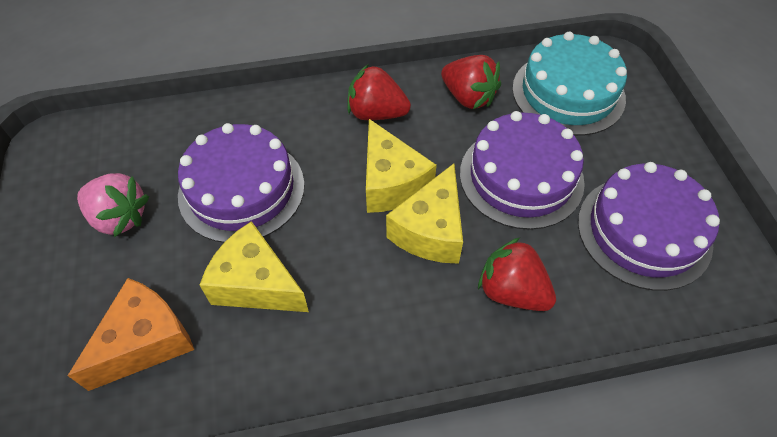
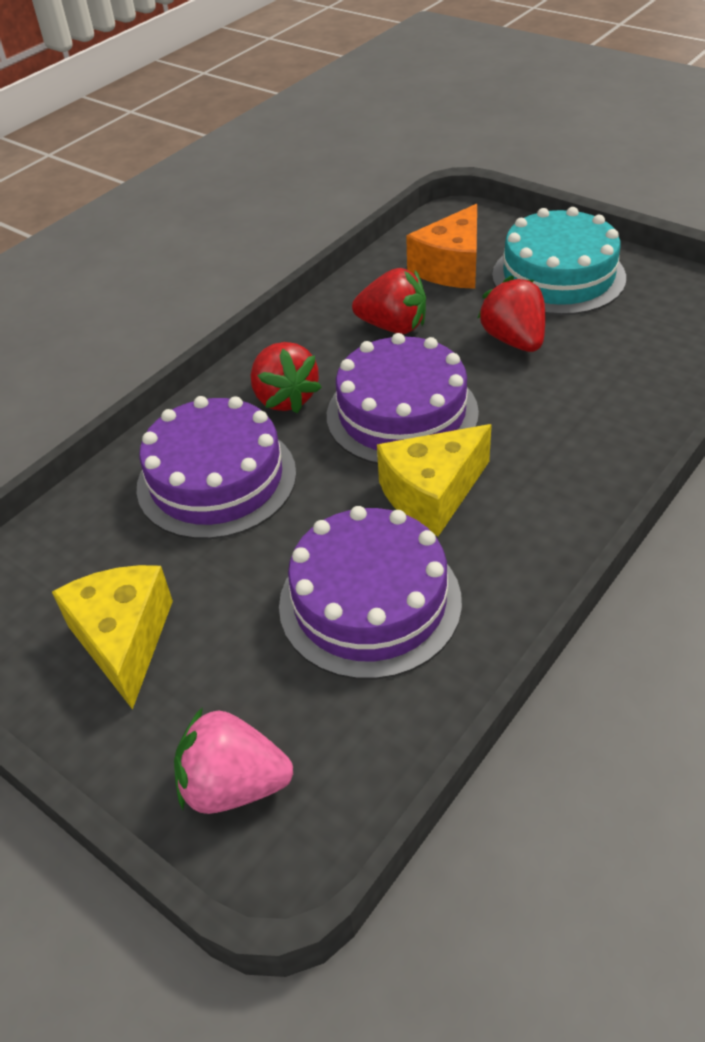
yellow cheese: [200,221,309,312] [366,119,437,213] [386,164,463,264] = 3 -> [52,565,173,710] [377,424,492,536] = 2

